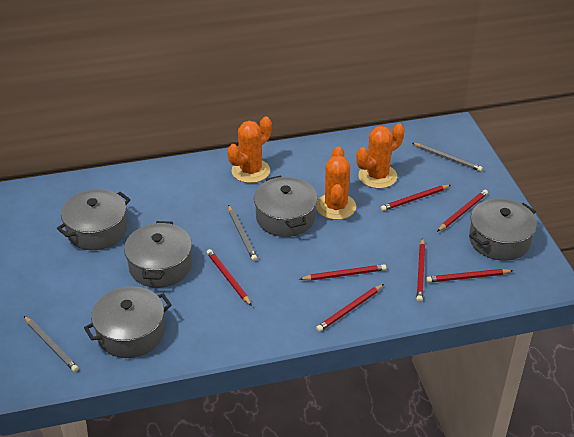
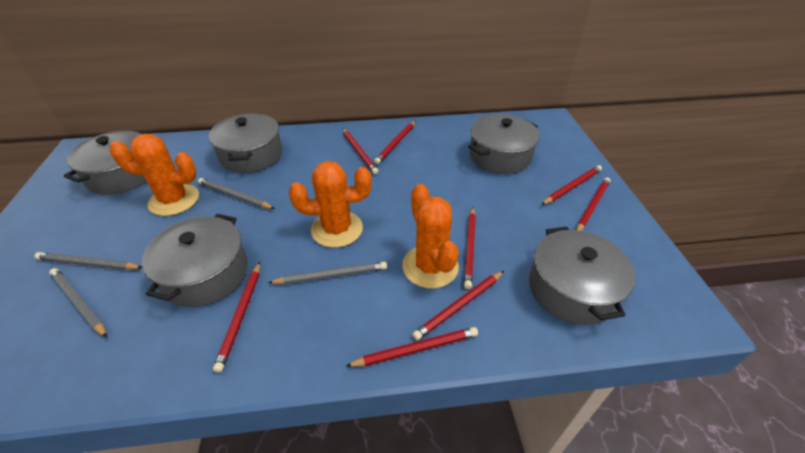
grey pencil: [24,316,79,372] [228,205,257,261] [412,143,483,172] = 3 -> [34,252,142,270] [49,268,107,337] [198,178,275,209] [268,261,387,285] = 4
red pencil: [207,249,252,306] [300,264,386,280] [316,284,384,332] [381,185,451,211] [417,238,425,302] [426,269,513,283] [437,190,488,232] = 7 -> [213,262,260,373] [343,129,378,174] [346,327,478,367] [374,121,415,164] [412,271,504,340] [464,207,476,289] [541,165,602,205] [576,178,610,231] = 8

